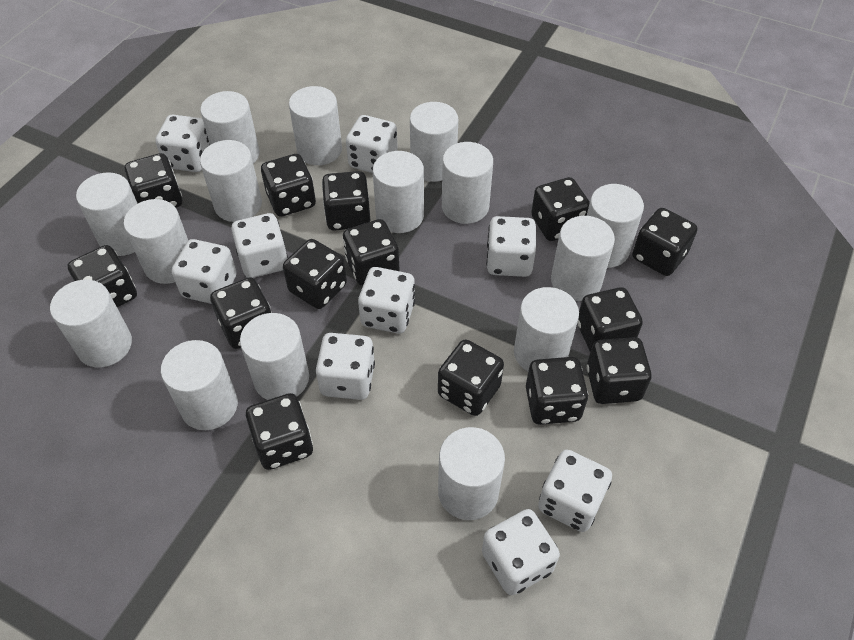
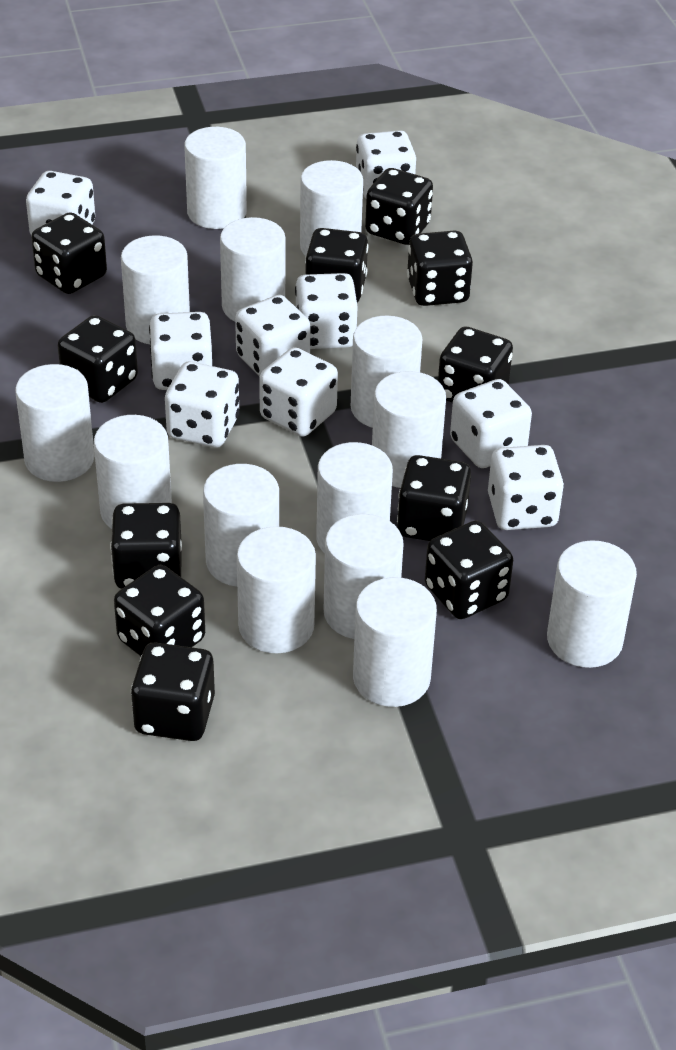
black dice: [67,245,137,307] [125,153,182,208] [210,277,272,349] [246,393,313,470] [261,154,316,217] [283,239,347,309] [322,171,370,231] [343,219,400,286] [438,340,504,416] [526,357,588,425] [531,177,590,241] [577,287,643,352] [587,337,652,404] [632,208,697,276] = 14 -> [31,212,107,294] [58,315,138,403] [110,503,182,589] [114,565,205,656] [131,642,215,741] [305,228,368,302] [365,168,433,245] [397,455,471,541] [407,230,473,306] [425,521,513,619] [438,327,513,403] = 11
white cylinder: [50,280,132,368] [76,172,138,256] [124,199,188,284] [161,340,238,430] [200,91,259,164] [200,140,262,222] [240,313,309,400] [289,86,342,165] [373,151,424,233] [410,102,458,182] [438,427,505,520] [442,142,493,224] [514,287,579,371] [551,216,615,301] [587,184,644,268] = 15 -> [15,364,95,482] [94,415,172,529] [121,235,190,344] [184,127,247,229] [203,464,279,587] [220,217,285,322] [237,526,316,654] [300,160,363,256] [316,442,393,554] [324,514,404,639] [351,316,422,428] [353,577,437,707] [372,371,446,488] [547,540,637,668] = 14

